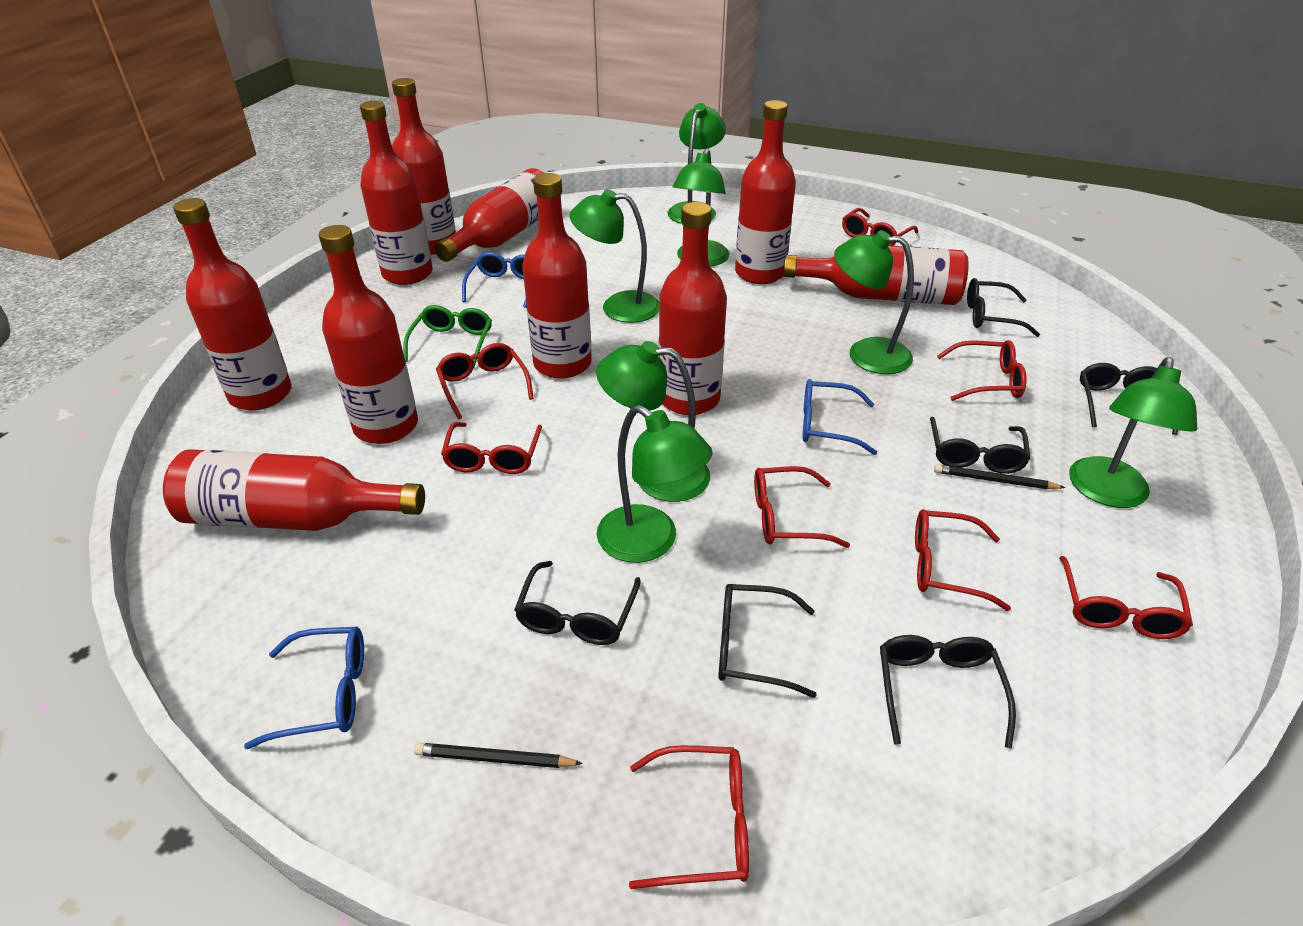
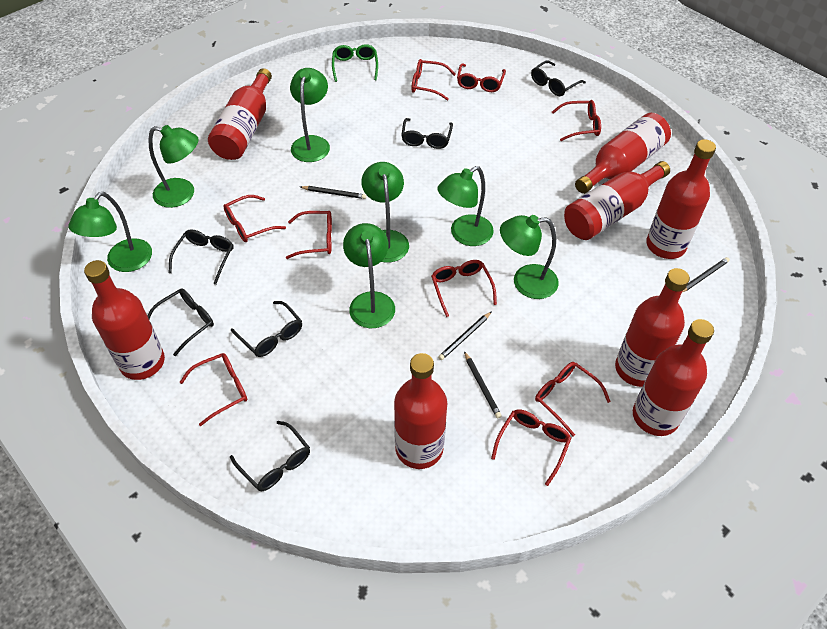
black pencil: [414,743,583,768] [934,464,1065,489] = 2 -> [300,186,366,199] [438,311,492,360] [464,351,502,418] [683,257,730,292] = 4
blue glasses: [244,627,364,749] [462,252,527,308] [803,379,877,455] = 3 -> none = 0
red bottle: [163,449,425,531] [173,198,292,410] [319,225,418,444] [360,101,433,285] [392,78,456,255] [435,168,544,262] [522,173,592,379] [659,202,727,415] [735,100,796,284] [783,245,969,305] = 10 -> [84,260,165,380] [208,68,272,160] [394,353,447,469] [564,161,670,240] [575,113,671,194] [615,268,690,387] [633,319,714,436] [646,139,716,259] = 8
red glasses: [436,343,534,419] [441,422,542,474] [629,745,749,889] [754,466,850,548] [842,208,918,246] [915,509,1011,611] [937,340,1026,401] [1059,556,1193,639] = 8 -> [180,353,247,426] [223,195,286,242] [286,211,332,259] [412,59,456,101] [431,260,497,317] [457,63,506,92] [491,410,571,486] [535,362,611,436] [552,100,601,141] = 9

